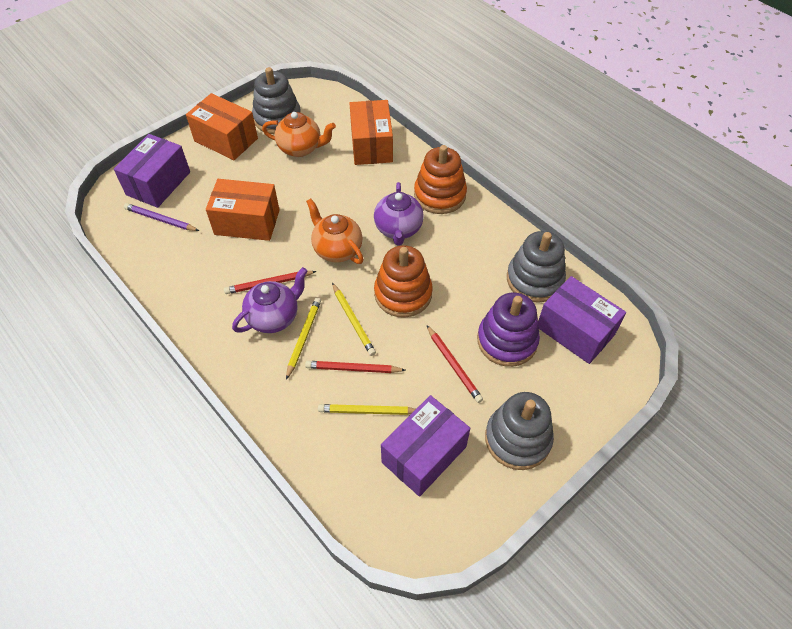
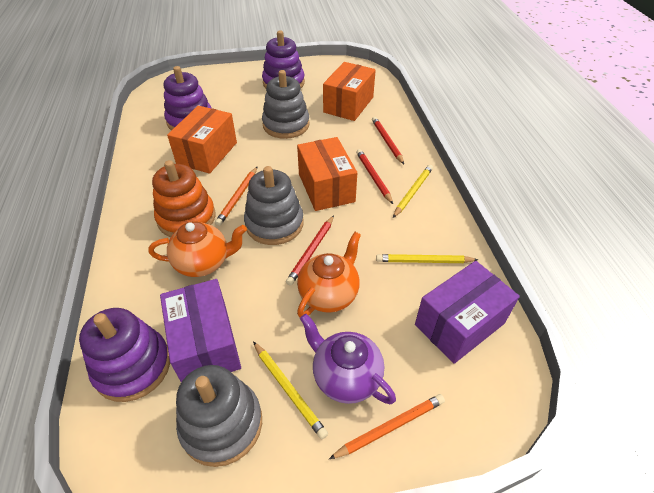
orange pencil: none = 0 -> [215,167,257,226] [329,394,445,459] = 2
orange stacking toy: [374,245,433,318] [414,145,467,214] = 2 -> [152,160,216,237] = 1
purple box: [114,134,190,208] [381,395,470,497] [538,276,626,364] = 3 -> [160,279,241,382] [415,261,520,364] = 2
purple pencil: [124,203,199,231] = 1 -> none = 0
purple stacking toy: [477,293,540,367] = 1 -> [79,308,170,402] [164,66,212,131] [262,30,305,89] = 3
purple teapot: [232,267,307,333] [374,182,424,245] = 2 -> [300,314,396,404] = 1

